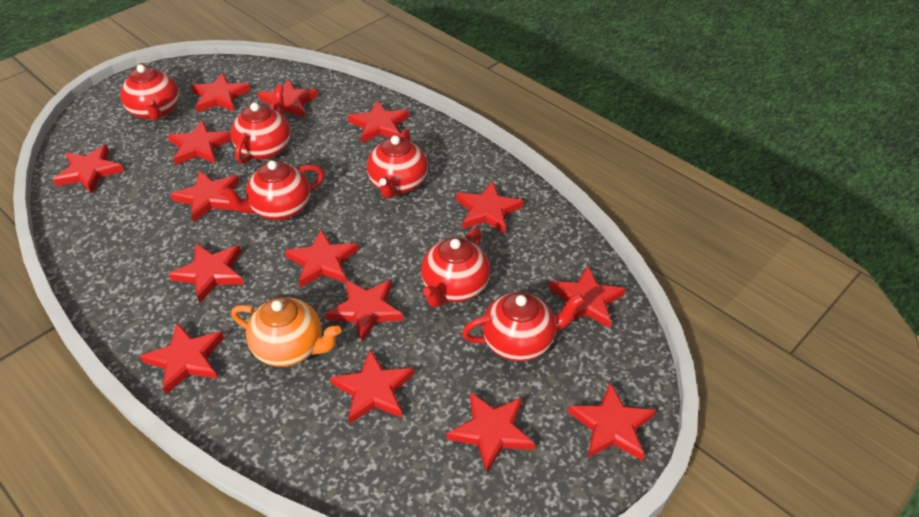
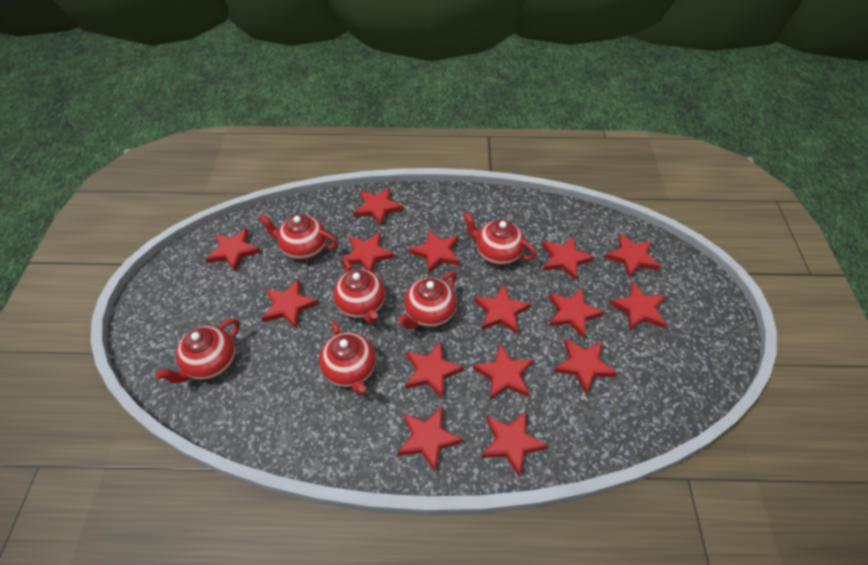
orange teapot: [231,297,341,367] = 1 -> none = 0

